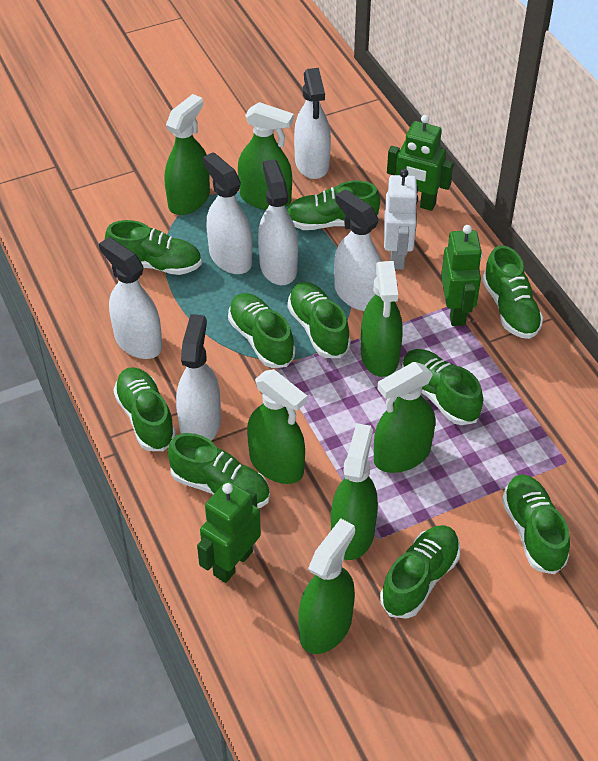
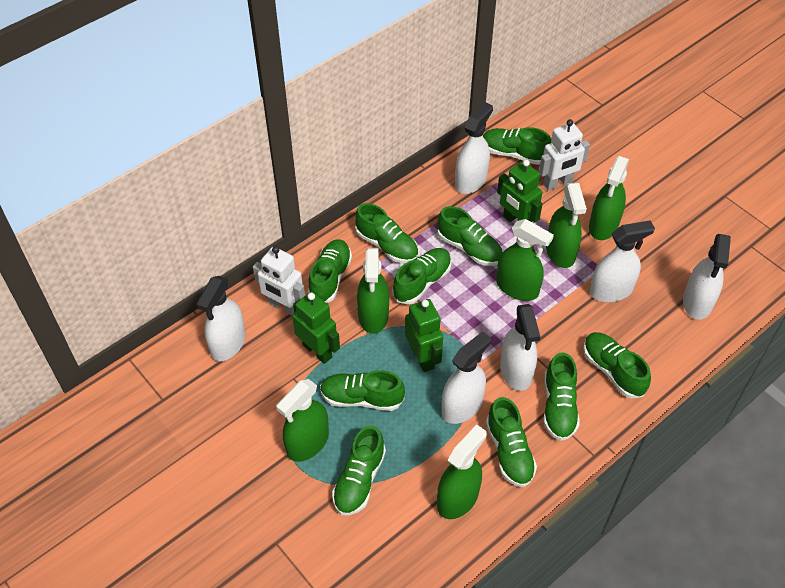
green spray bottle: [165,94,210,215] [238,102,294,210] [247,369,307,484] [298,518,355,654] [331,423,378,560] [361,261,403,377] [374,362,435,473] = 7 -> [276,379,329,462] [357,248,389,334] [437,425,487,519] [496,219,554,301] [546,182,587,268] [589,156,629,240] = 6
white robot: [384,169,418,270] = 1 -> [253,246,305,316] [539,119,590,191] = 2

